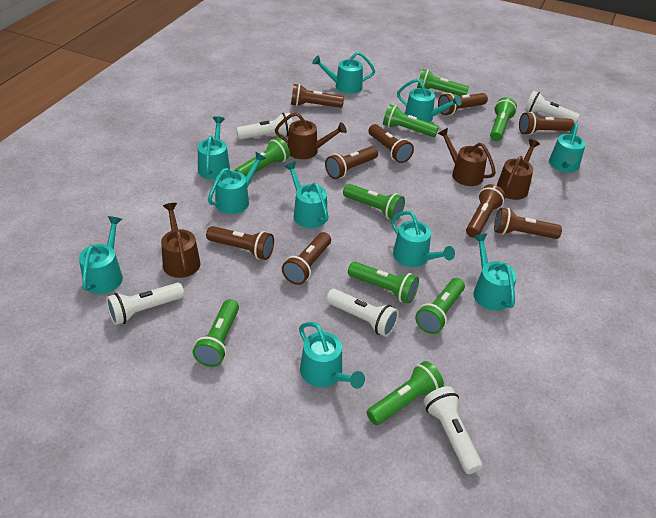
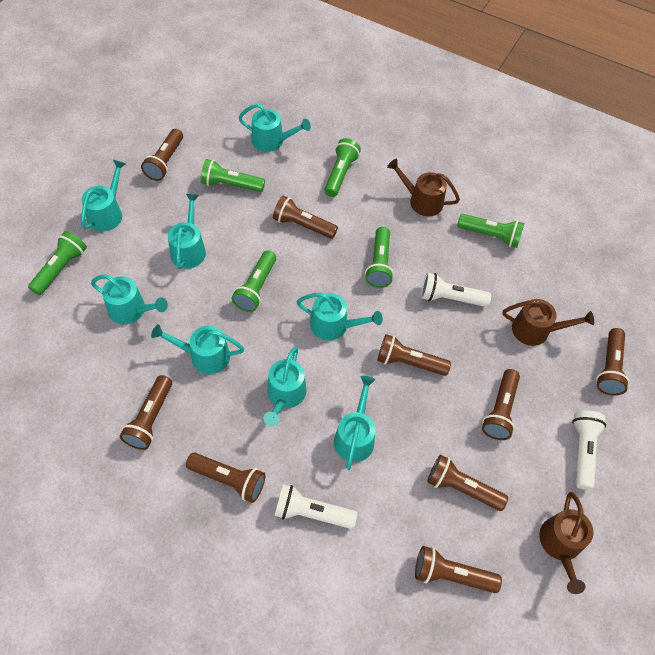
brown watering can: [161,203,200,278] [275,112,347,159] [437,128,496,186] [497,139,540,200] = 4 -> [387,159,460,216] [502,299,594,346] [539,492,593,594] = 3
green flashlight: [193,299,239,367] [235,138,290,177] [343,184,405,220] [348,262,419,304] [367,361,444,425] [383,104,439,137] [415,278,465,334] [417,69,469,96] [490,97,517,141] = 9 -> [28,231,87,295] [201,159,265,192] [232,250,276,312] [324,138,361,197] [365,227,394,288] [457,214,524,248] = 6
turquoise watering can: [79,216,123,294] [198,116,230,180] [208,152,266,214] [284,162,329,228] [299,322,365,389] [312,52,375,94] [391,211,455,267] [397,79,461,122] [473,234,517,311] [549,123,586,173] = 10 -> [81,160,126,231] [91,275,168,324] [151,324,244,374] [168,194,206,269] [238,104,311,152] [263,347,307,426] [296,293,383,340] [334,376,375,470] = 8
white flashlight: [106,282,184,325] [236,113,293,140] [326,289,399,337] [424,386,483,474] [525,91,580,124] = 5 -> [275,484,357,529] [421,273,491,307] [572,410,606,490] = 3

